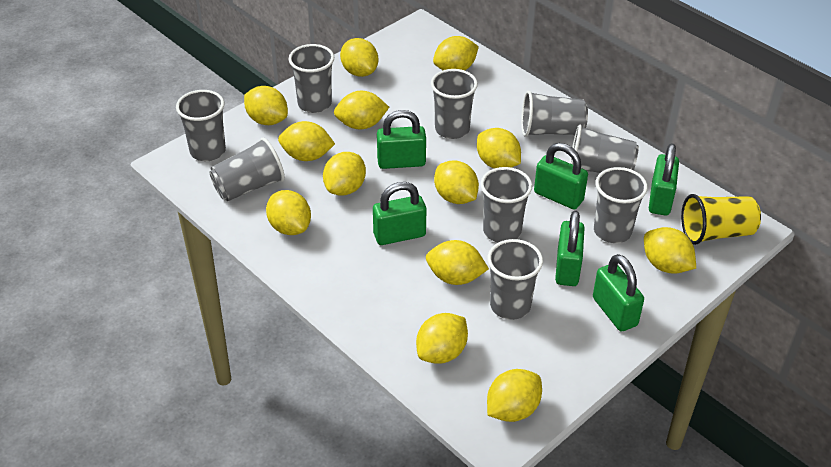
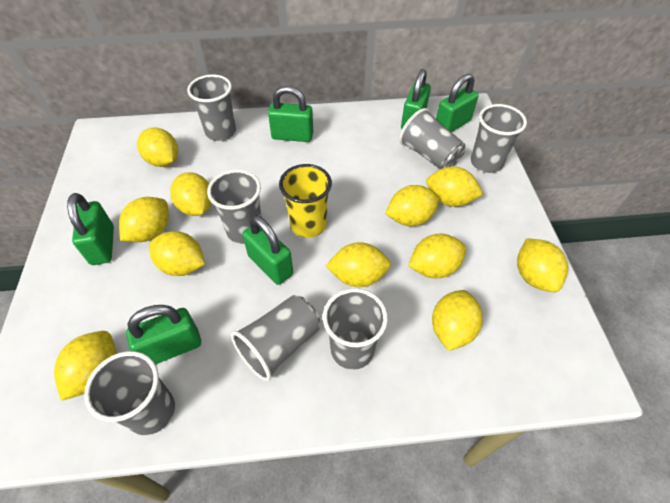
grey cup: [176,90,226,161] [210,138,285,201] [288,44,334,113] [431,69,478,139] [480,167,532,243] [487,239,543,320] [521,91,588,137] [569,125,639,173] [594,167,648,243] = 9 -> [84,351,175,435] [187,75,236,141] [207,170,261,244] [231,295,320,381] [323,288,388,370] [399,108,465,169] [471,104,527,173] = 7
yellow lemon: [244,86,288,125] [266,190,311,235] [278,121,335,161] [323,152,366,195] [334,91,389,129] [340,38,378,77] [416,313,468,364] [426,240,489,285] [433,36,479,71] [434,160,479,204] [477,128,521,169] [487,369,542,422] [644,227,696,274] = 13 -> [54,331,116,401] [119,197,169,242] [137,128,178,167] [149,231,205,276] [170,172,212,216] [326,242,391,287] [385,185,439,226] [408,234,466,278] [426,167,483,207] [432,290,483,351] [517,238,568,292] = 11

